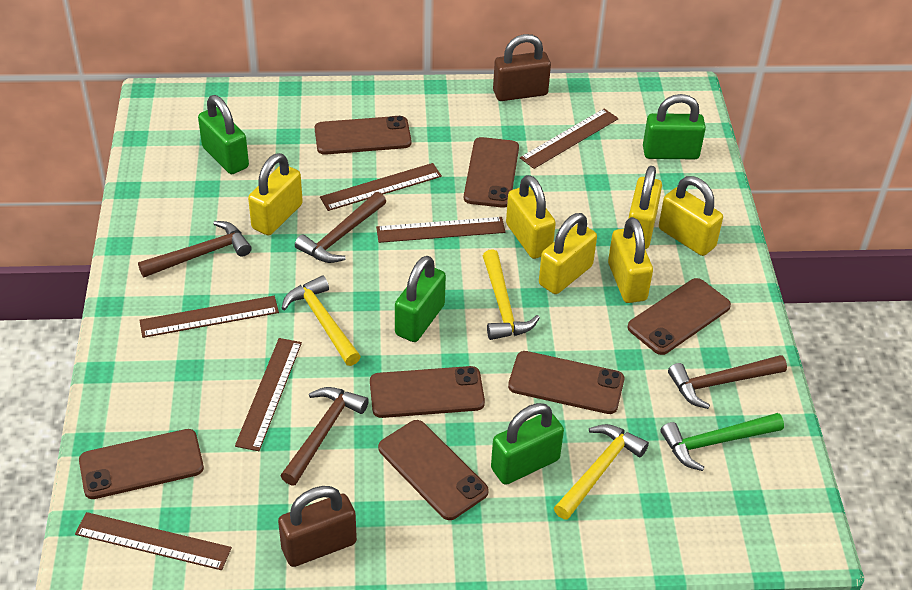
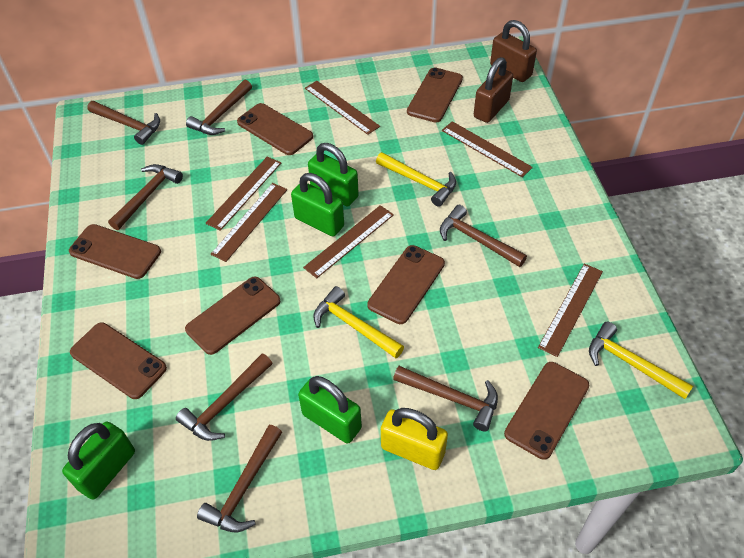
brown hammer: [138,221,252,277] [281,387,369,485] [295,192,386,263] [668,355,787,409] = 4 -> [87,101,160,145] [108,164,183,230] [176,353,272,441] [186,80,252,135] [197,425,282,532] [393,366,498,431] [440,205,527,267] = 7
green hammer: [661,413,784,471] = 1 -> none = 0
yellow padlock: [248,153,303,236] [506,175,556,259] [539,213,597,294] [608,217,653,303] [628,166,662,249] [659,176,723,256] = 6 -> [381,408,448,470] = 1

